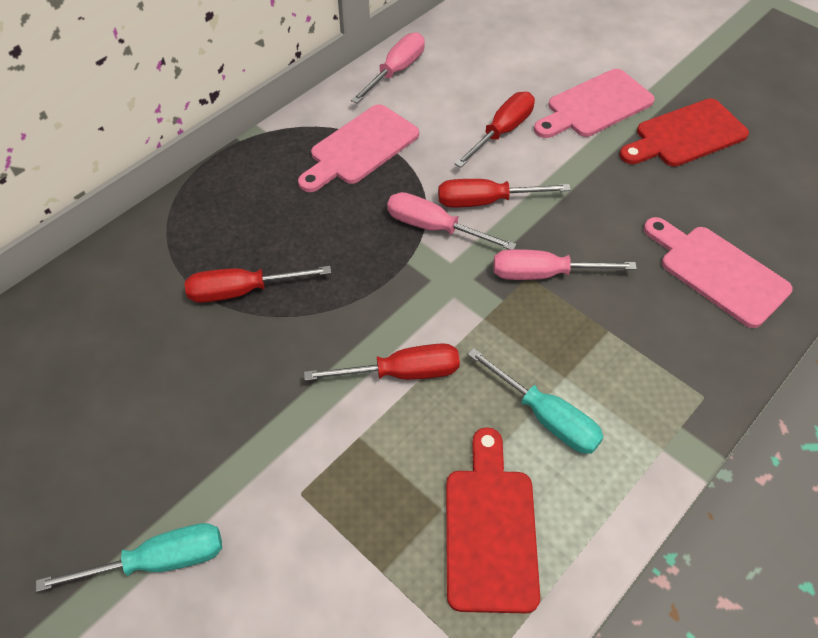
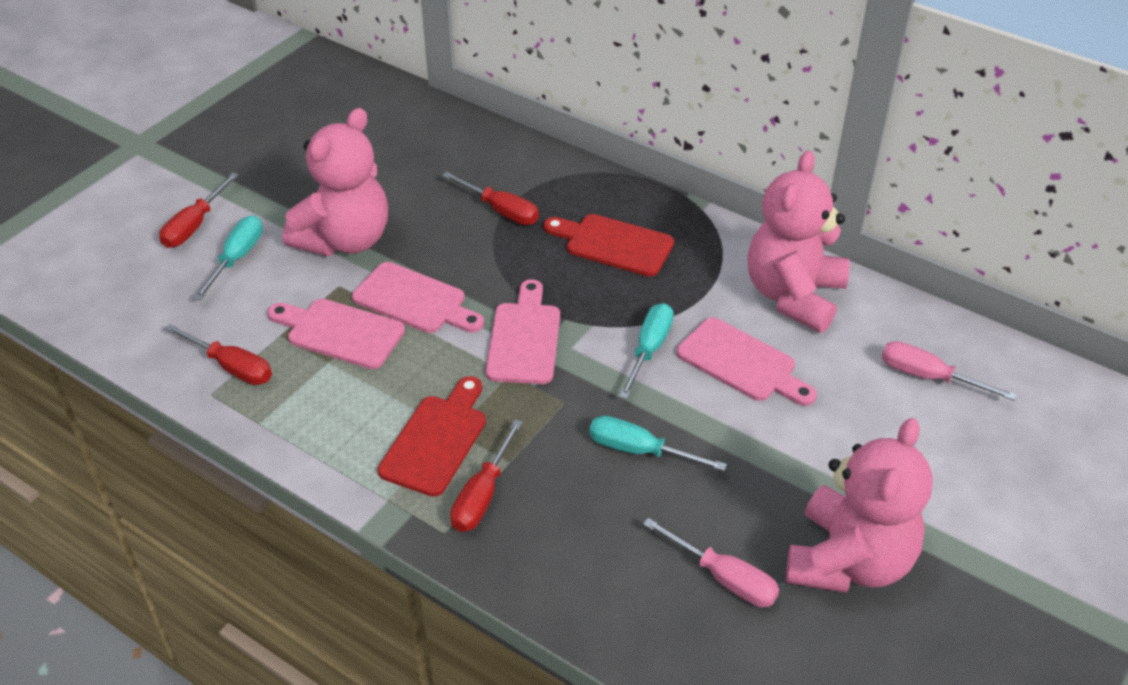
pink cutting board: [298,104,419,192] [534,69,655,138] [644,217,793,328] = 3 -> [267,299,405,369] [352,262,484,333] [486,279,560,384] [677,317,817,406] = 4
pink screwdriver: [351,32,425,104] [387,192,517,250] [494,249,637,280] = 3 -> [643,518,779,607] [882,341,1017,401] = 2
pink teddy bear: none = 0 -> [283,108,388,256] [747,150,850,333] [786,418,933,593] = 3
turquoise screwdriver: [36,523,222,592] [467,348,604,454] = 2 -> [193,216,263,301] [589,416,727,471] [619,303,674,399] = 3

